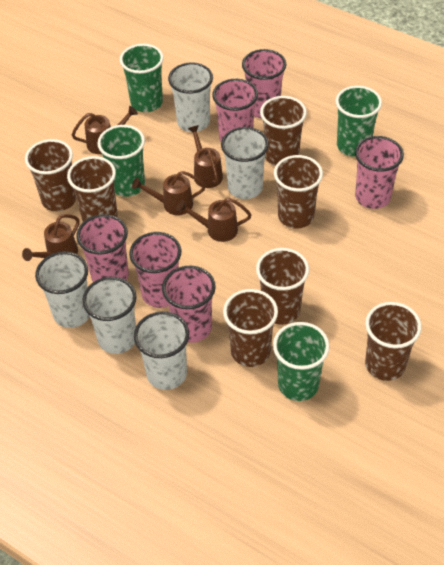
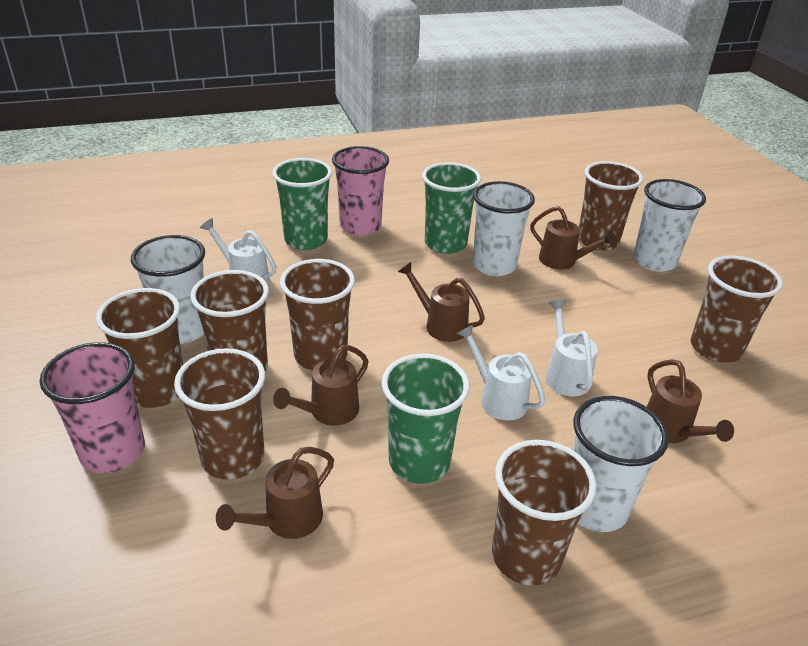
green cup: [97,125,145,197] [120,44,164,112] [273,322,330,401] [336,86,382,157] = 4 -> [272,158,332,250] [381,354,470,484] [422,162,481,254] = 3
pink cup: [76,214,129,282] [129,232,182,308] [162,265,216,343] [212,79,258,142] [242,49,286,118] [355,136,404,209] = 6 -> [40,342,145,473] [332,146,389,235] = 2
white cup: [35,252,90,328] [82,277,137,354] [134,311,189,390] [168,62,213,132] [221,127,269,199] = 5 -> [131,235,205,344] [473,181,535,276] [573,396,669,532] [633,179,706,272] = 4
white watering can: none = 0 -> [200,218,276,284] [456,325,545,421] [546,299,598,396] = 3

